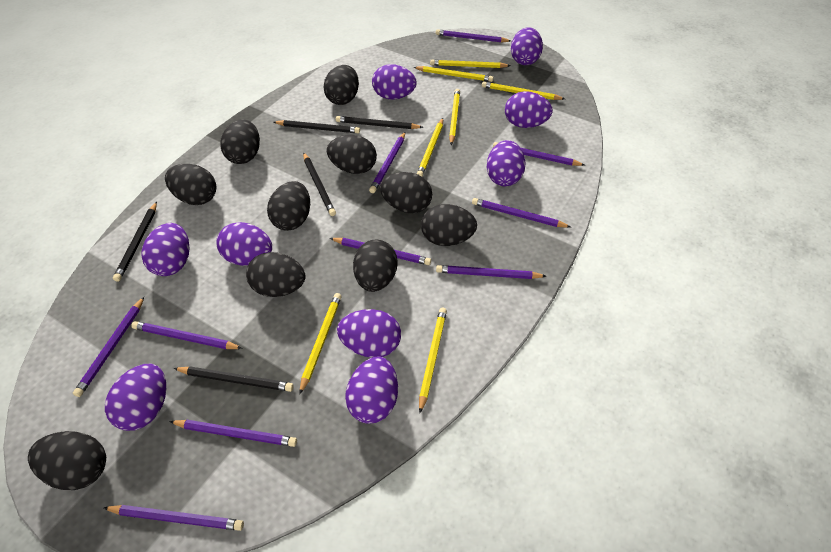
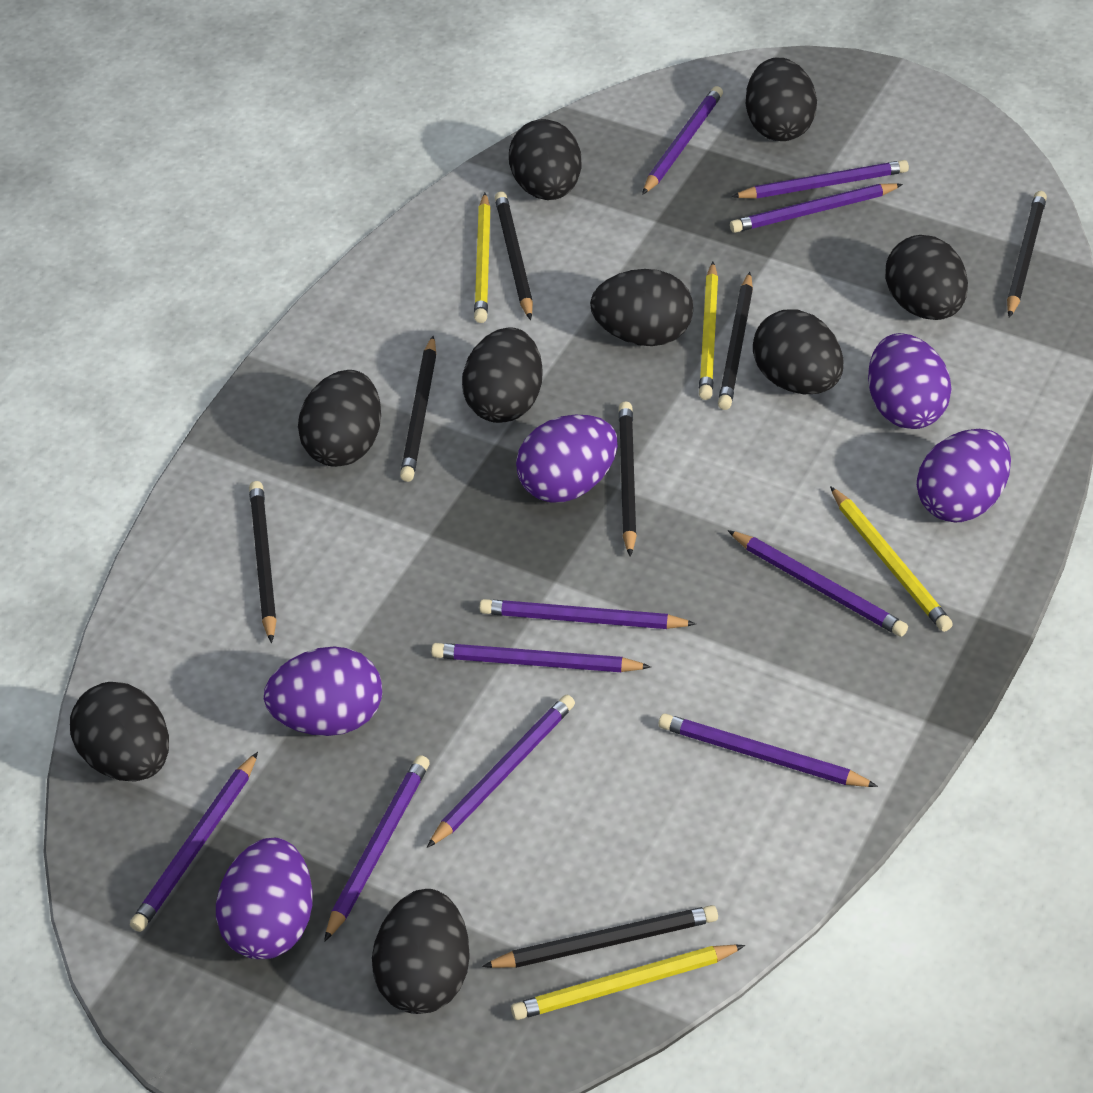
black egg: [28,431,106,490] [165,164,217,205] [220,120,260,164] [246,252,306,297] [267,181,310,231] [323,65,359,105] [326,135,377,174] [353,240,398,292] [380,172,432,213] [421,204,477,246] = 10 -> [70,682,169,781] [298,370,381,467] [372,889,470,1014] [462,327,543,423] [509,119,582,200] [590,269,693,346] [746,58,817,141] [753,309,843,394] [885,235,968,320] = 9
black pencil: [113,201,157,282] [173,367,294,392] [274,120,360,134] [303,152,336,216] [336,116,423,129] = 5 -> [249,481,277,643] [400,336,436,482] [482,905,718,968] [495,191,533,320] [618,401,637,557] [718,272,753,410] [1007,191,1047,318] = 7
purple egg: [105,364,166,431] [141,223,190,276] [216,222,272,266] [337,309,401,358] [345,356,398,424] [372,64,416,100] [487,140,526,186] [505,91,553,128] [511,27,543,65] = 9 -> [216,838,313,959] [264,647,382,736] [516,415,618,502] [868,333,952,429] [917,429,1011,522] = 5
yellow pencil: [299,293,342,395] [413,66,493,82] [417,118,443,176] [419,308,447,413] [430,60,511,68] [449,89,460,145] [482,81,565,100] = 7 -> [474,193,491,323] [511,945,745,1020] [699,262,718,400] [830,486,953,632] = 4

